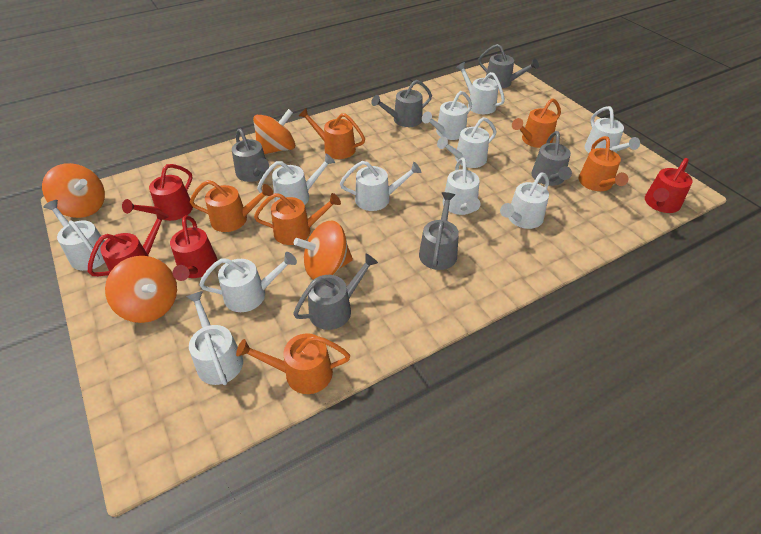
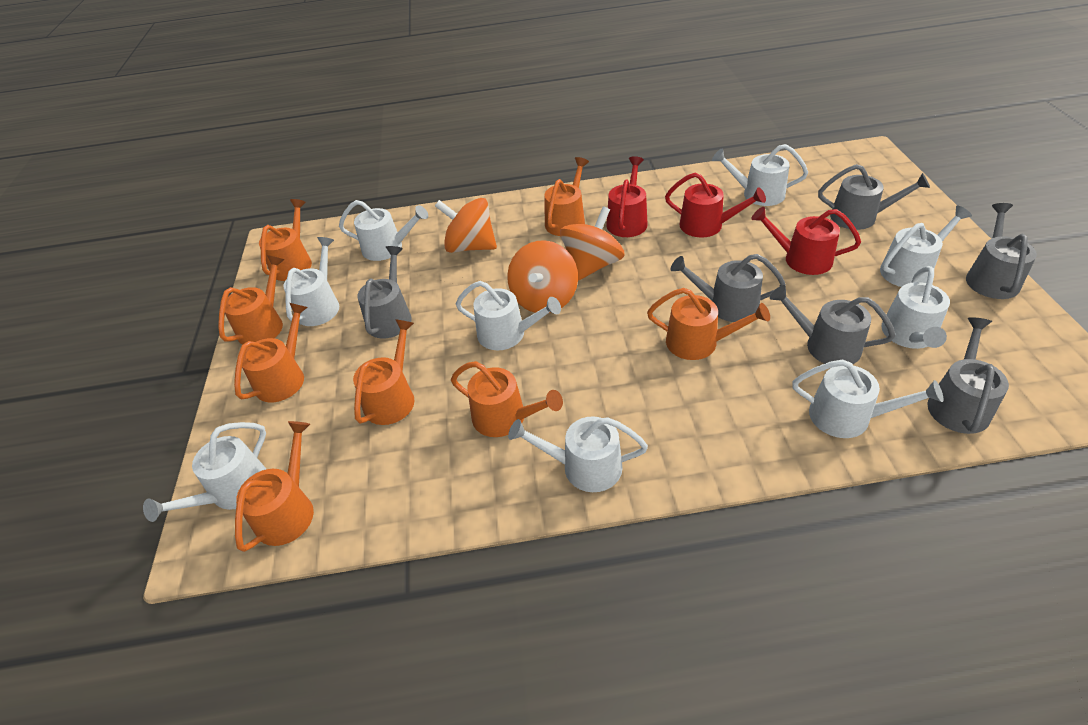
orange spinning top: [42,163,105,218] [105,256,177,323] [253,109,295,154] [294,221,353,280] = 4 -> [435,198,497,253] [507,240,578,313] [560,207,625,281] = 3
orange watering can: [190,180,273,232] [236,333,350,394] [254,193,341,245] [299,108,365,159] [512,98,561,148] [579,136,628,191] = 6 -> [218,255,284,345] [234,303,308,402] [235,421,314,552] [259,199,312,281] [353,319,415,425] [451,361,563,437] [544,157,589,236] [647,288,770,360] = 8
red watering can: [88,210,170,276] [122,164,193,221] [170,215,218,281] [645,158,693,213] = 4 -> [606,156,647,237] [665,173,766,238] [751,207,861,275] = 3
white watering can: [43,200,105,271] [186,291,243,385] [199,252,297,312] [257,154,335,205] [340,161,421,211] [422,91,472,140] [437,117,497,168] [443,158,480,215] [456,62,505,114] [500,173,549,229] [585,106,640,153] = 11 -> [143,422,266,522] [283,237,339,326] [339,200,428,261] [456,281,561,350] [508,416,648,492] [712,144,808,206] [792,359,944,438] [880,205,972,287] [881,266,950,349] = 9

